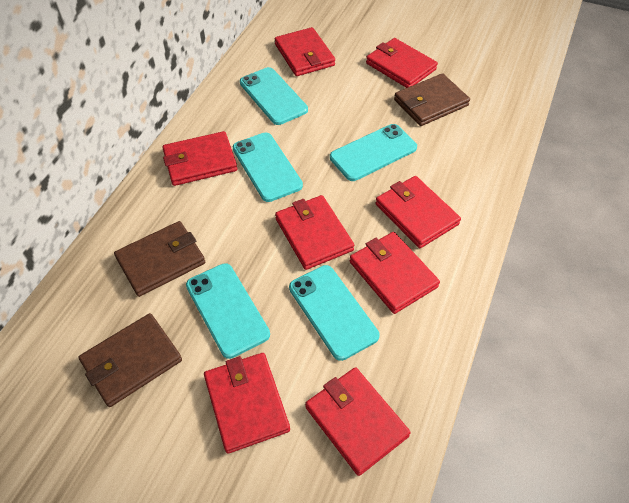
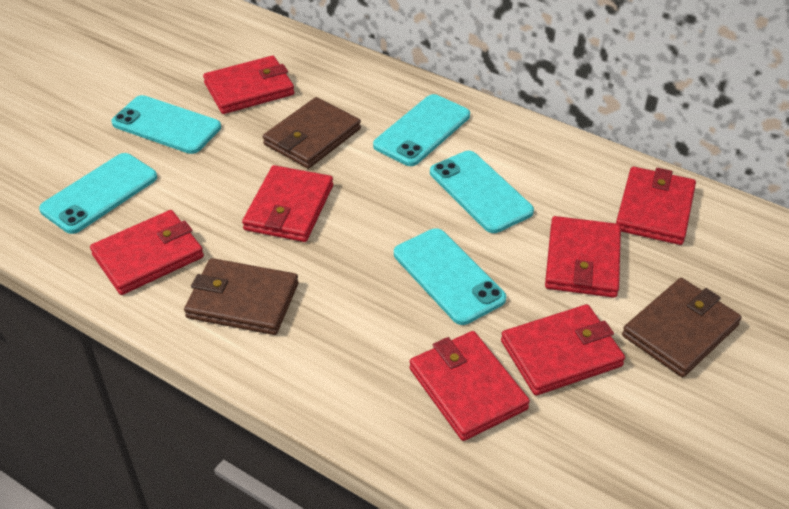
red wallet: [162,131,237,186] [204,353,290,454] [275,27,335,76] [275,195,354,270] [305,367,411,476] [350,232,440,314] [366,38,438,88] [375,176,461,248] = 8 -> [90,210,204,295] [203,56,295,114] [242,165,333,242] [409,331,530,441] [501,304,625,395] [545,216,621,298] [616,167,696,245] = 7

